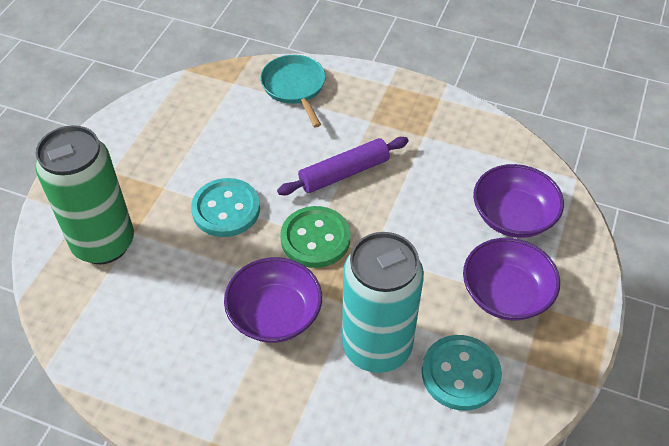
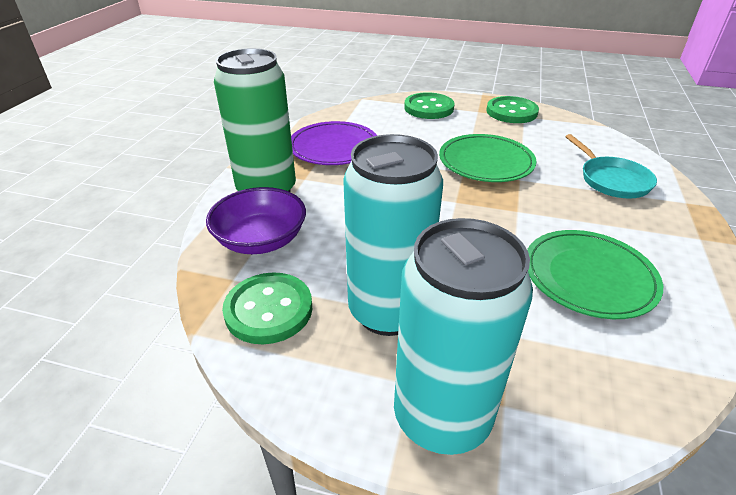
green button: [280,206,350,268] = 1 -> [222,272,312,344] [404,92,454,119] [486,96,539,123] = 3
green plate: none = 0 -> [439,134,536,182] [527,230,663,319] = 2
purple bowl: [224,257,322,343] [463,238,560,320] [473,164,564,238] = 3 -> [206,187,306,254] = 1
purple plate: none = 0 -> [291,121,377,165] = 1
purple rolling pin: [277,137,408,195] = 1 -> none = 0
turquoise button: [191,178,260,237] [422,335,502,411] = 2 -> none = 0
turquoise can: [342,232,424,373] = 1 -> [343,134,443,336] [394,218,533,455] = 2

